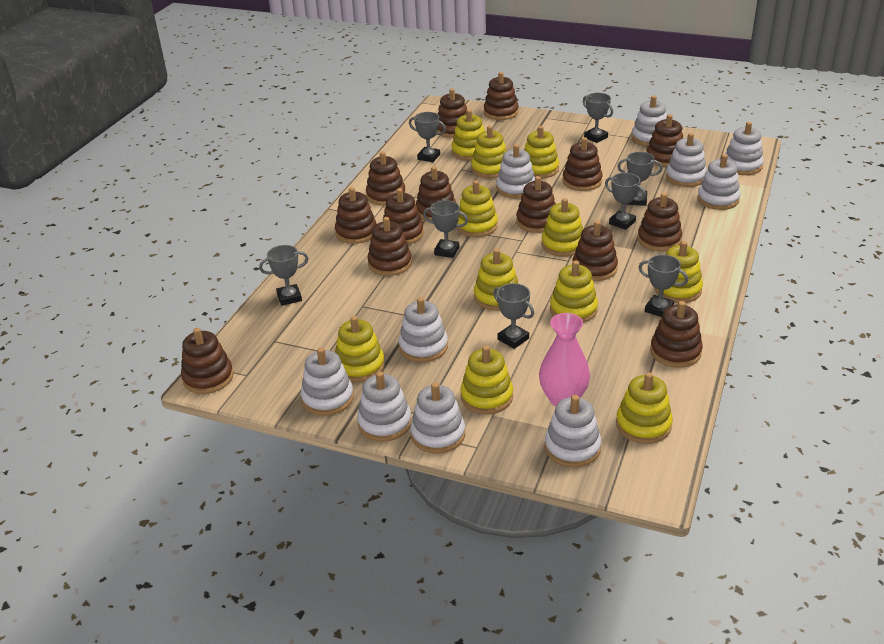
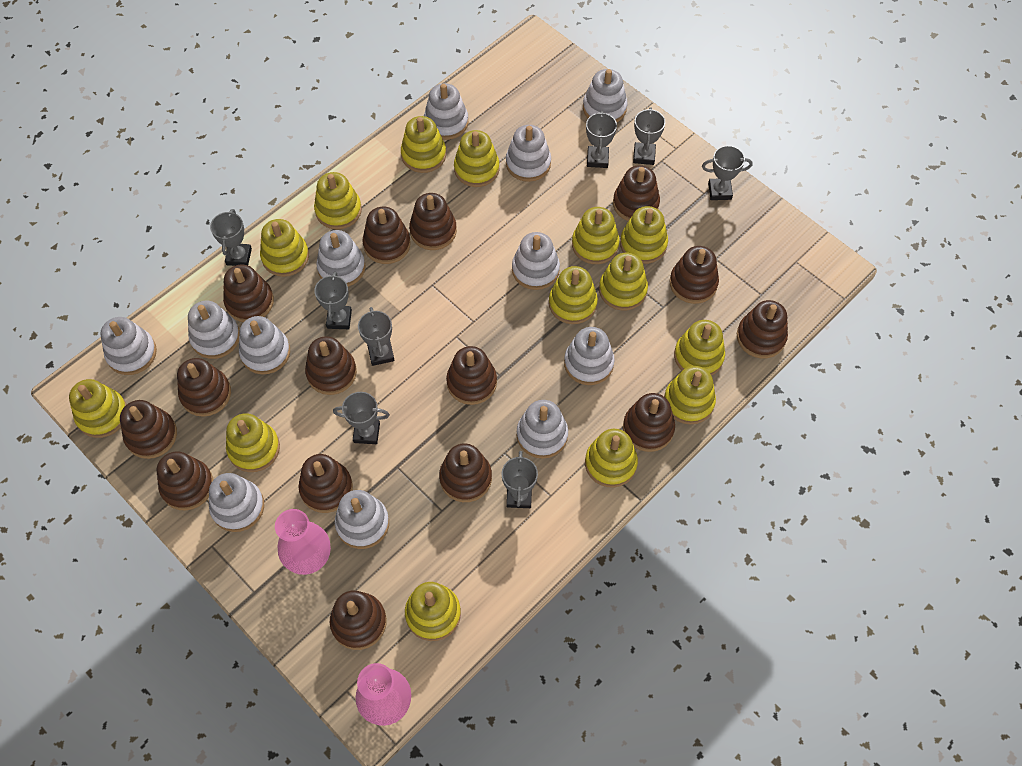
brown stacking toy: [181,328,234,394] [335,187,377,244] [366,152,406,206] [368,217,412,276] [383,188,424,244] [416,166,456,221] [437,88,467,138] [484,72,519,120] [516,176,556,233] [563,137,603,191] [573,221,618,281] [638,193,682,251] [647,114,683,167] [650,301,703,368] = 14 -> [120,400,177,459] [157,451,213,511] [177,358,231,417] [223,264,274,322] [299,454,353,513] [305,336,357,395] [330,591,387,650] [362,206,411,264] [409,193,457,250] [439,443,492,502] [446,346,497,405] [613,165,660,221] [623,393,675,452] [670,246,719,304] [737,300,788,358] = 15
pink vase: [539,313,590,407] = 1 -> [275,509,331,575] [356,663,411,726] = 2
white stacking toy: [301,347,354,416] [357,371,412,442] [399,297,448,362] [410,382,465,454] [496,144,535,198] [545,395,602,468] [631,95,667,146] [666,133,707,187] [697,154,740,210] [725,122,764,175] = 10 -> [100,317,157,375] [188,301,240,359] [209,473,264,532] [239,316,290,375] [316,230,365,287] [335,490,389,549] [424,83,468,140] [506,125,551,182] [512,232,560,290] [517,400,568,459] [564,327,615,385] [583,69,627,122] = 12
yellow stacking toy: [335,316,385,382] [451,109,484,161] [456,180,498,237] [460,345,513,414] [471,126,507,178] [474,249,519,311] [524,126,559,179] [542,198,583,257] [550,260,598,323] [616,372,673,444] [655,241,703,303] = 11 -> [69,379,127,438] [226,413,280,472] [260,219,309,277] [314,172,362,230] [401,116,446,173] [405,582,461,641] [454,130,499,187] [549,266,598,324] [572,207,620,264] [585,429,638,488] [599,253,648,311] [620,206,668,264] [664,366,716,425] [674,320,725,376] = 14

